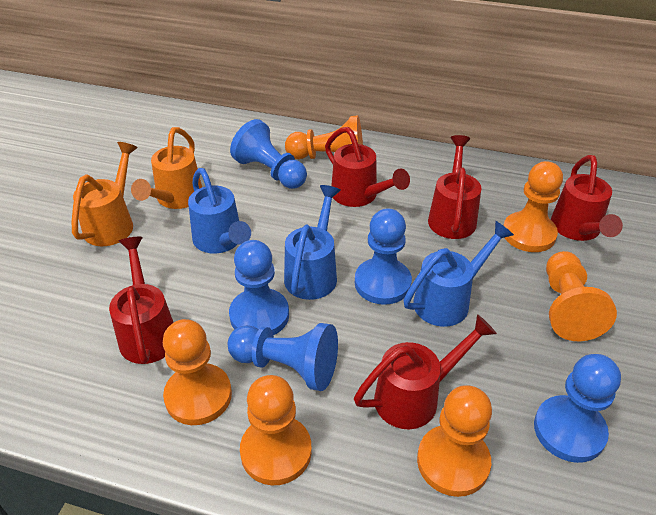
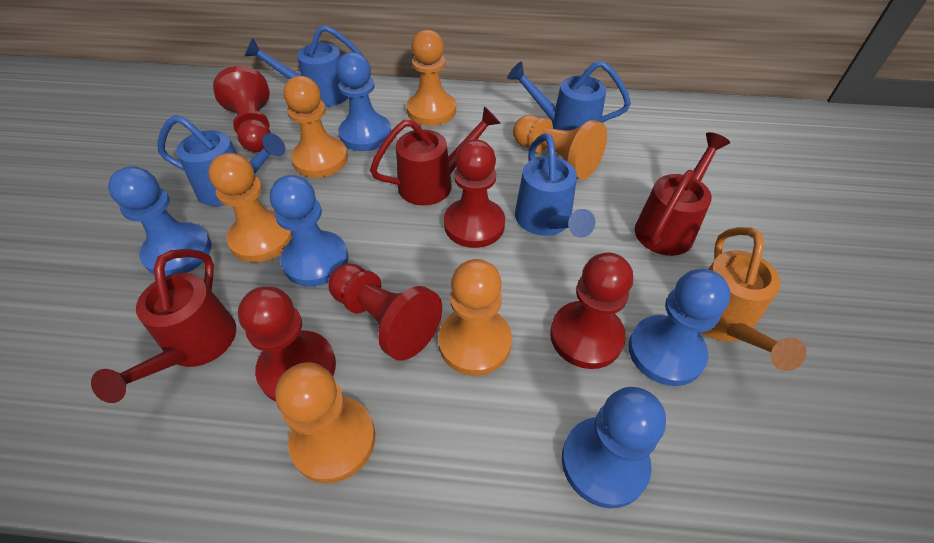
blue watering can: [188,168,251,254] [284,185,341,300] [403,221,514,327] = 3 -> [157,115,285,206] [245,25,363,107] [507,61,631,130] [515,133,595,238] = 4
orange watering can: [72,142,138,246] [131,127,202,209] = 2 -> [702,227,807,371] = 1
red pawn: none = 0 -> [213,66,271,152] [238,287,336,401] [328,263,442,361] [444,139,505,248] [550,253,633,369] = 5
red watering can: [109,237,174,364] [325,127,410,207] [354,314,497,429] [428,135,482,239] [551,155,623,241] = 5 -> [91,249,236,403] [370,106,501,206] [635,132,730,256] = 3

